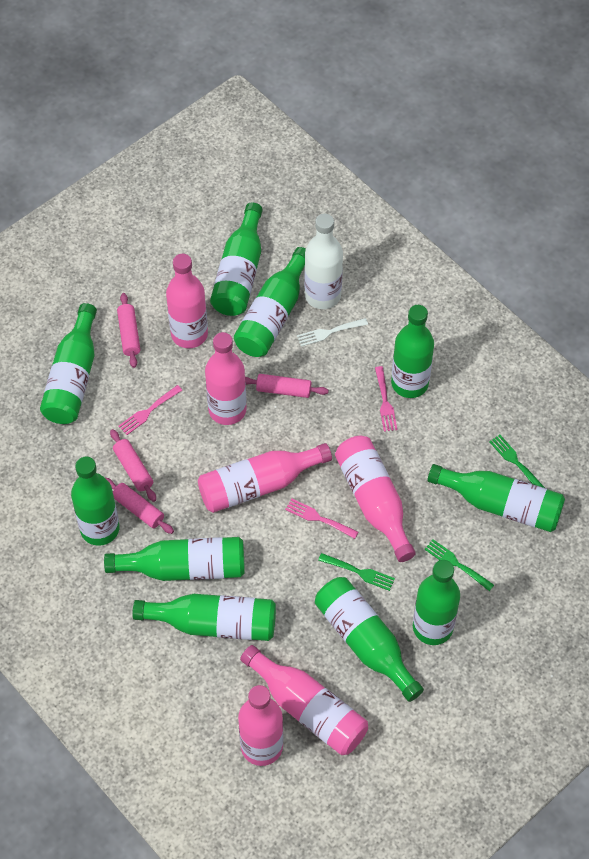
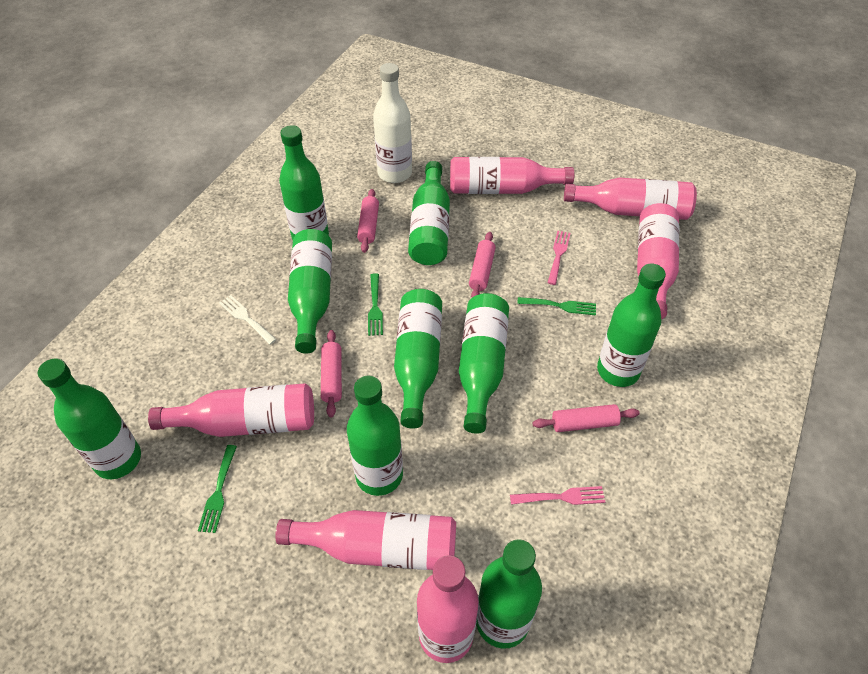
green bottle: [40,303,97,424] [71,457,120,546] [104,537,245,581] [132,594,276,641] [210,202,263,316] [234,247,306,357] [315,577,424,702] [391,305,434,398] [413,560,460,645] [428,464,565,532] = 10 -> [38,359,141,479] [279,125,329,240] [288,229,332,354] [347,376,403,496] [394,289,442,429] [408,161,450,265] [459,293,509,434] [476,539,542,649] [597,264,666,387] = 9
pink fork: [118,385,182,435] [285,499,358,539] [375,366,397,432] = 3 -> [510,486,605,505] [548,231,570,285] = 2

